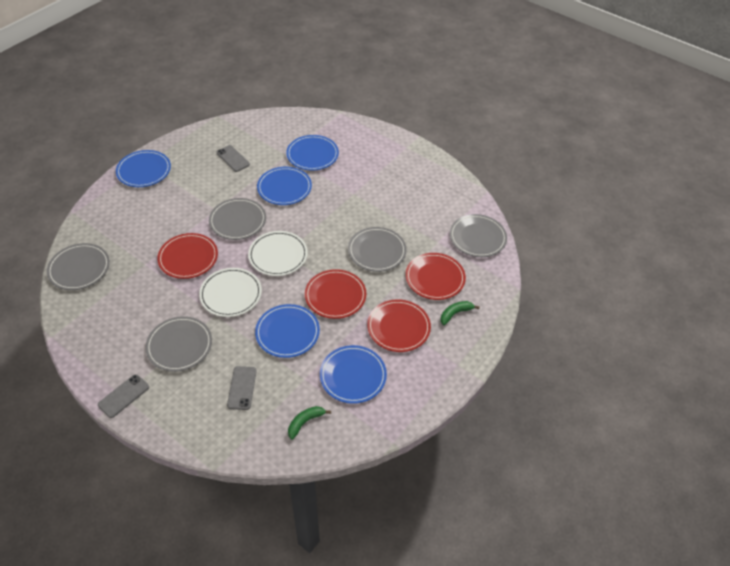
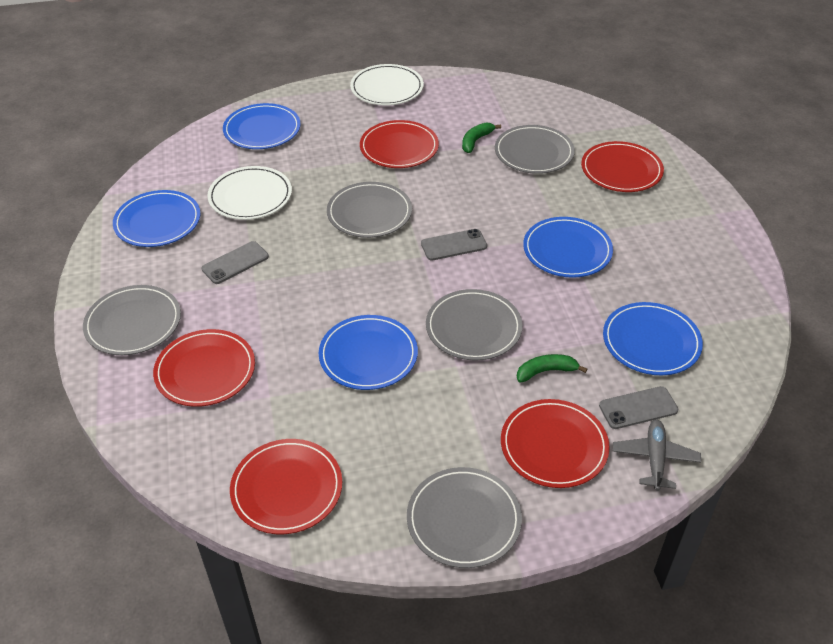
grey plane: none = 0 -> [613,420,701,491] = 1
red plate: [157,233,218,279] [305,269,366,319] [367,299,431,352] [405,253,466,300] = 4 -> [153,329,255,407] [230,439,342,534] [360,120,439,168] [501,399,610,488] [581,141,664,192] = 5

